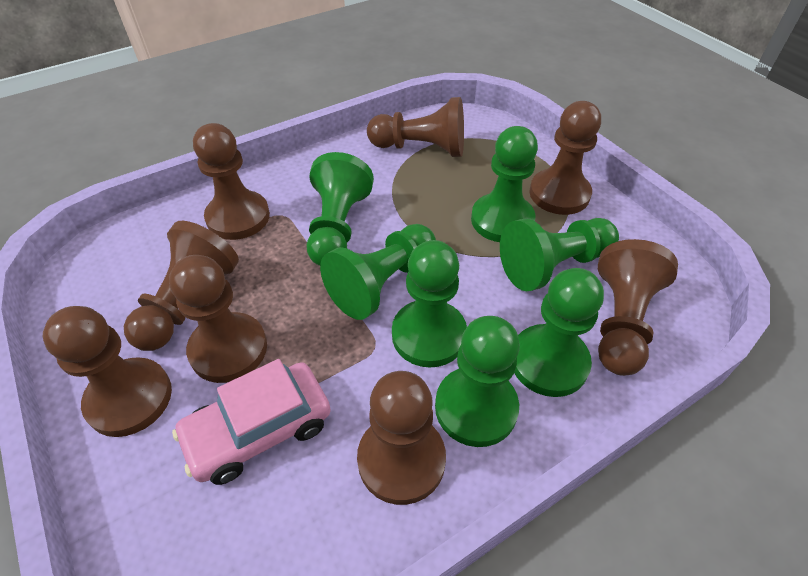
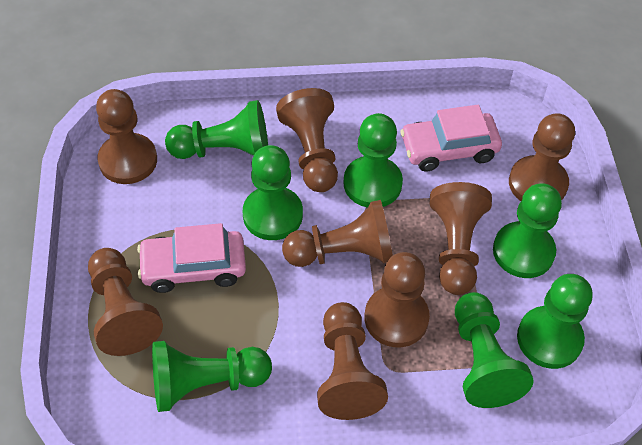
pink car: [172,359,331,485] = 1 -> [137,223,246,293] [400,105,502,171] = 2

